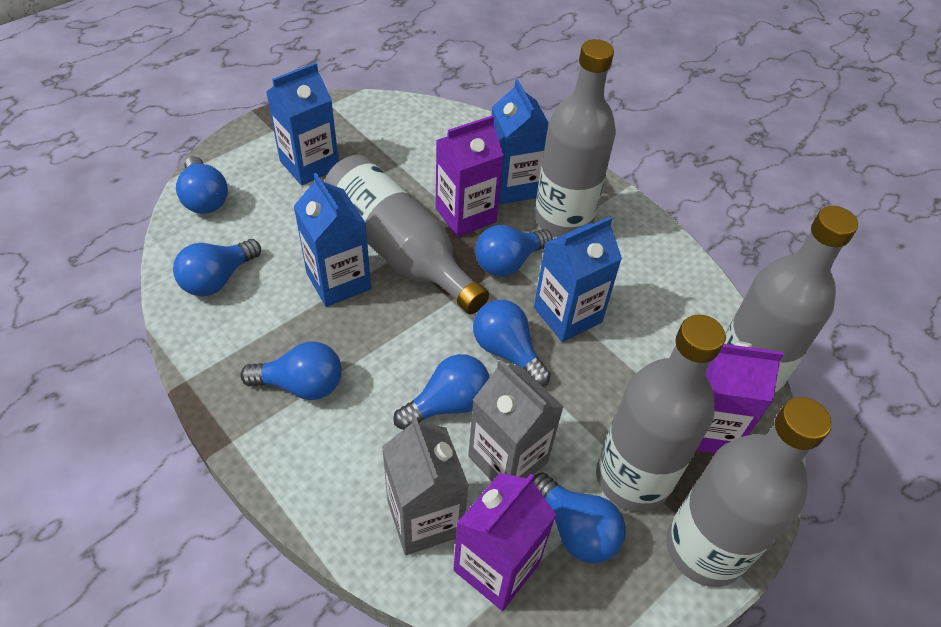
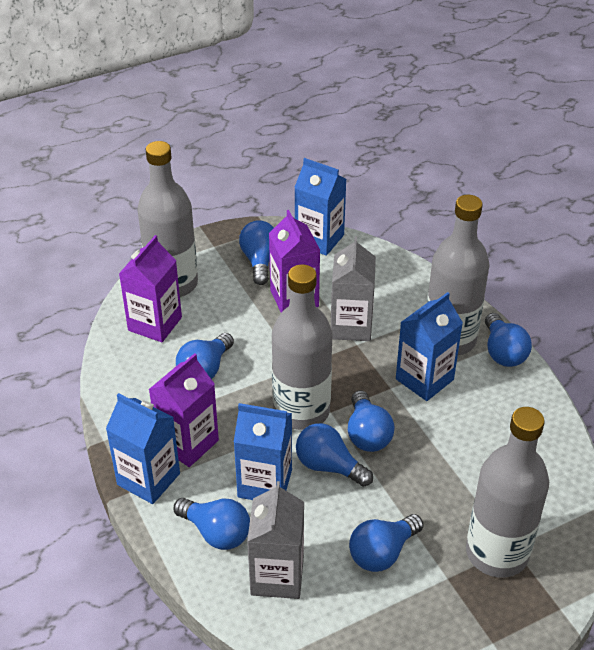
grey bottle: [324,155,489,314] [534,39,616,237] [596,315,726,512] [667,397,832,587] [724,206,858,397] = 5 -> [137,141,198,297] [272,264,332,430] [427,195,490,355] [466,407,549,578] = 4

